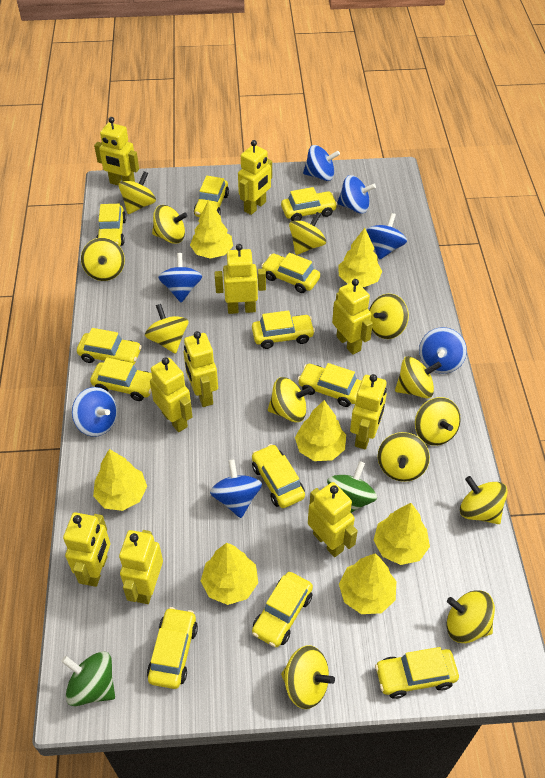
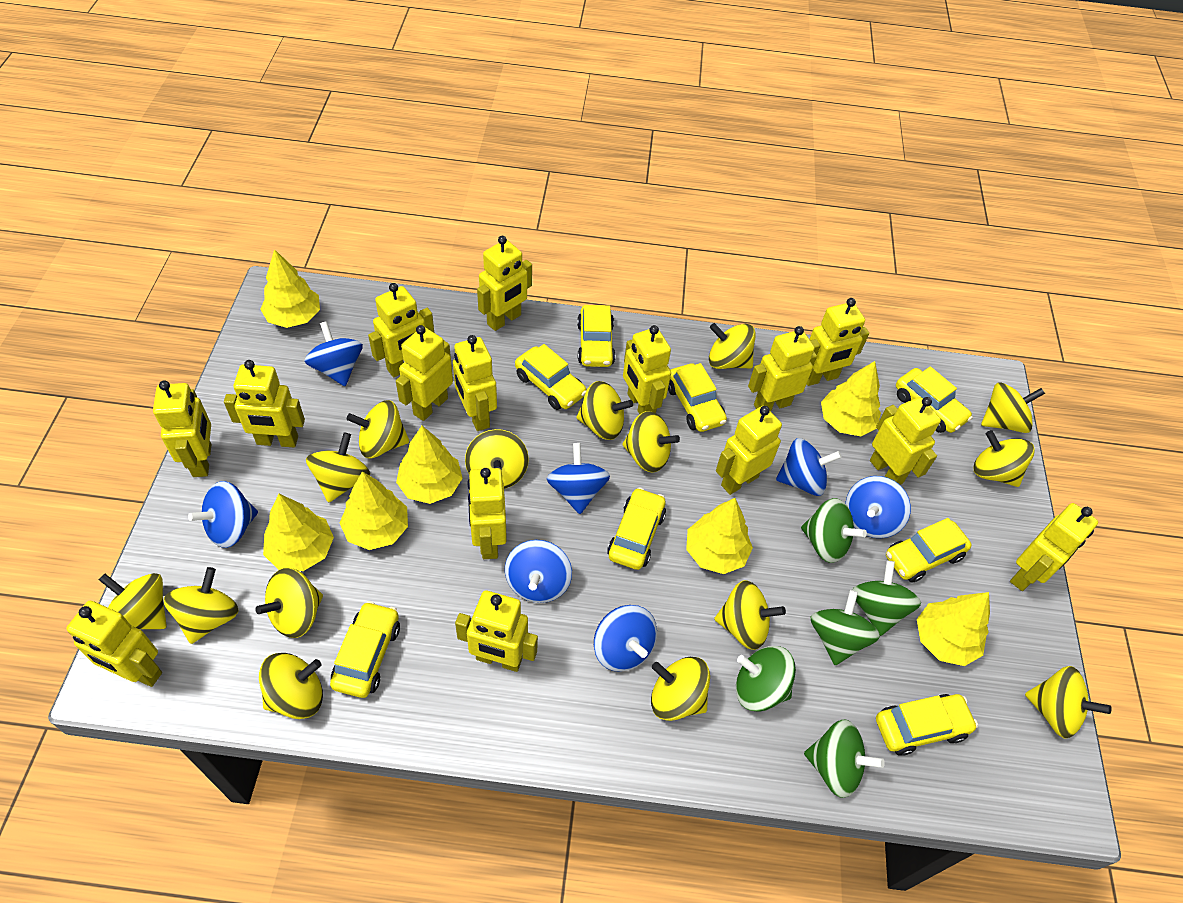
green spinning top: [61,651,115,706] [327,461,377,513] = 2 -> [736,646,796,712] [801,498,867,563] [804,719,885,798] [811,590,880,665] [852,561,921,636] = 5
yellow car: [77,328,142,365] [90,357,152,401] [96,204,126,246] [147,607,198,689] [194,176,229,217] [252,310,315,349] [252,444,305,508] [252,572,313,647] [261,253,320,293] [281,187,338,221] [297,363,361,407] [375,647,459,699] = 12 -> [330,601,400,698] [515,344,587,410] [577,305,616,367] [607,487,666,570] [668,363,727,432] [876,694,978,756] [886,518,972,583] [896,366,973,433] = 8
yellow robot: [63,512,110,587] [94,117,139,185] [119,530,163,604] [150,357,193,432] [184,331,218,407] [214,244,266,314] [238,140,272,215] [308,482,358,557] [332,279,373,355] [350,374,387,449] = 10 -> [67,601,162,687] [153,380,211,477] [224,360,305,447] [368,283,434,378] [396,325,453,421] [453,335,497,431] [455,590,538,672] [467,468,507,559] [477,236,532,331] [623,325,671,414] [716,406,782,495] [748,326,817,411] [807,298,869,386] [870,397,941,485] [1010,503,1098,591] = 15
yellow spinning top: [81,238,125,281] [119,171,156,214] [145,304,188,354] [152,205,187,244] [268,377,313,422] [281,645,335,709] [289,212,326,255] [369,294,409,339] [378,432,430,482] [395,356,442,398] [415,397,461,446] [447,590,495,643] [460,476,508,524] = 13 -> [99,573,167,629] [164,567,238,644] [255,568,323,638] [259,653,323,719] [306,433,370,503] [347,400,409,458] [465,429,529,489] [576,381,633,440] [622,411,680,472] [651,657,710,721] [709,323,756,369] [714,580,786,650] [974,430,1035,487] [981,382,1045,433] [1025,666,1112,738] = 15

